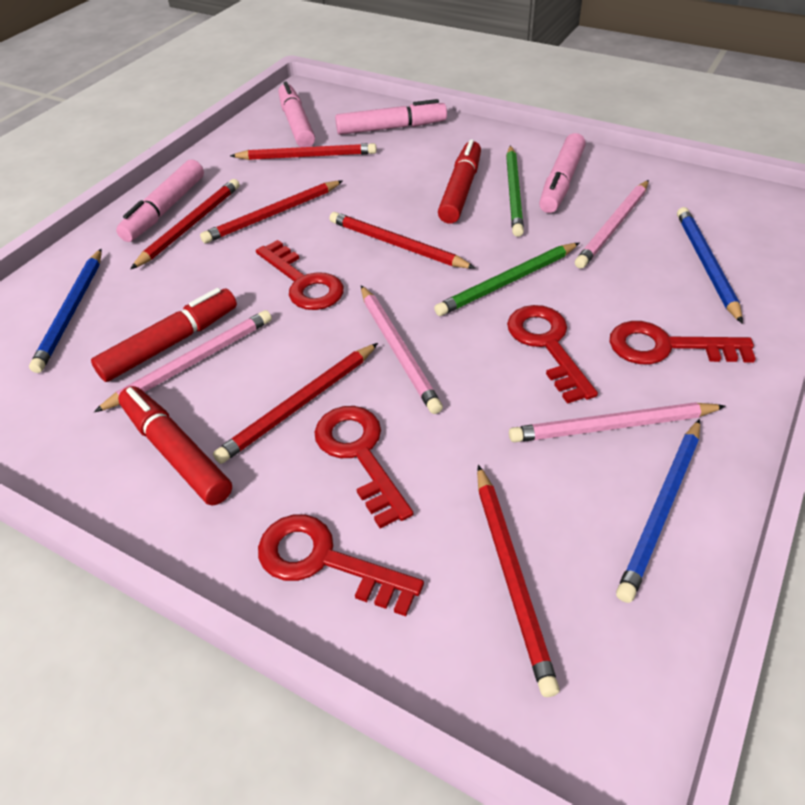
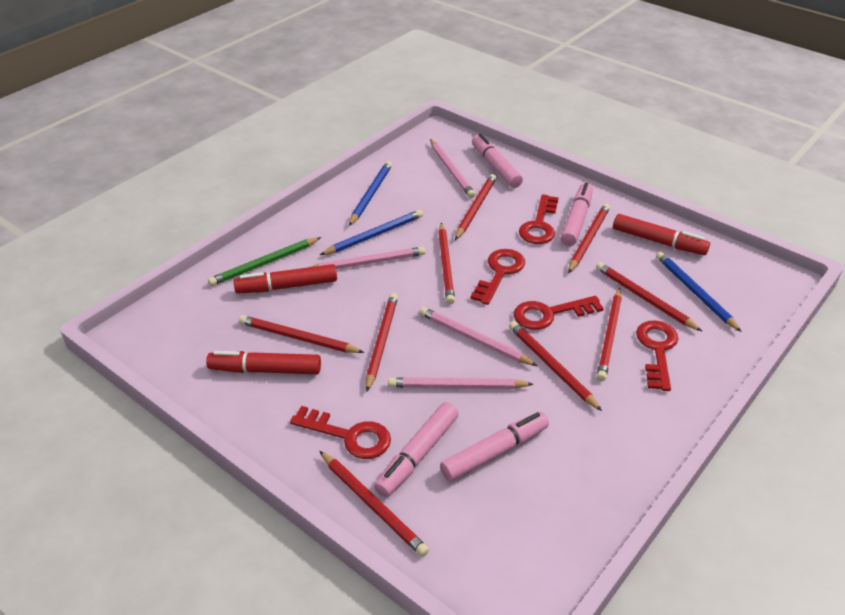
green pencil: [434,243,579,316] [506,145,524,237] = 2 -> [208,237,321,286] = 1
red pencil: [131,179,240,269] [200,181,343,243] [213,343,378,464] [230,143,377,160] [330,212,475,269] [477,465,560,697] = 6 -> [239,315,365,353] [320,451,429,557] [366,293,398,391] [438,223,455,304] [455,174,496,240] [509,321,602,411] [568,203,610,273] [596,262,702,331] [597,287,622,381] = 9

